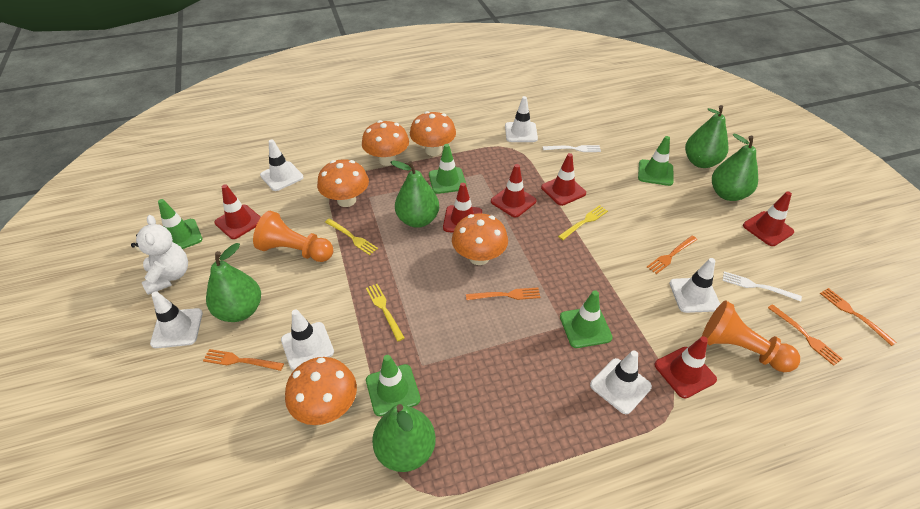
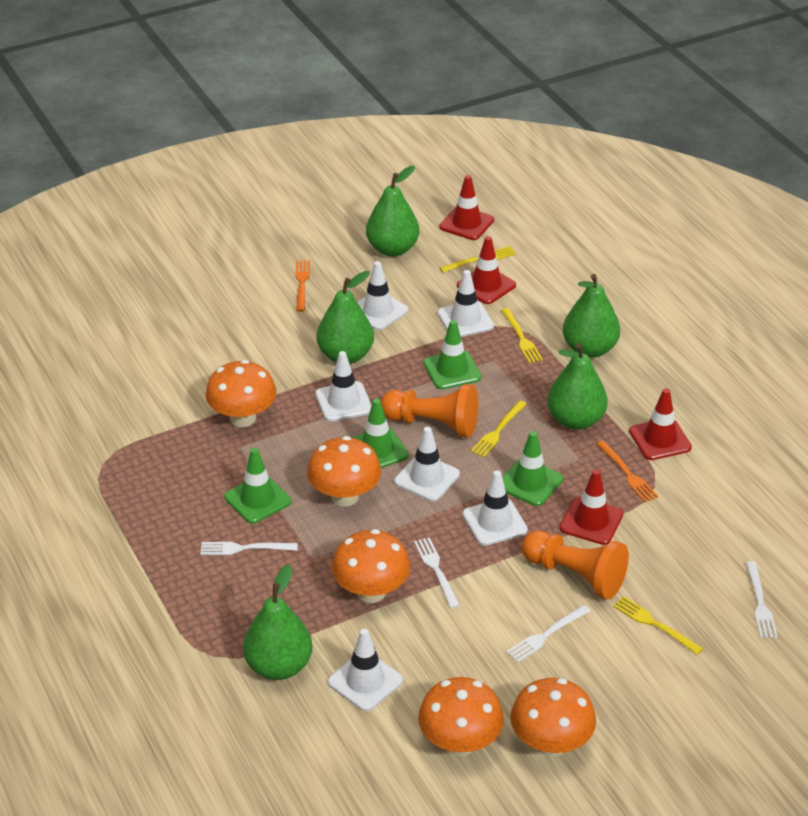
green traffic cone: [158,199,203,249] [366,355,421,416] [429,144,467,194] [560,290,613,348] [638,136,673,186] = 5 -> [224,448,292,524] [351,399,409,468] [423,320,481,389] [502,431,563,506] = 4
orange fork: [203,349,284,371] [466,288,541,300] [647,236,697,274] [768,304,843,366] [820,288,897,346] = 5 -> [295,261,310,312] [597,441,658,502] = 2
red traffic cone: [214,184,261,239] [443,183,482,233] [491,164,536,218] [541,153,586,206] [655,336,717,399] [743,191,794,246] = 6 -> [439,175,494,240] [457,236,516,304] [560,469,623,545] [629,388,692,460] = 4
white fork: [543,145,601,152] [722,271,802,301] = 2 -> [200,542,298,555] [414,537,460,608] [506,605,590,662] [746,561,778,638] = 4
white teddy bear: [131,215,188,295] = 1 -> none = 0
yellow fork: [325,218,378,255] [366,284,405,341] [558,205,608,240] = 3 -> [440,246,516,272] [471,400,527,457] [501,308,543,363] [613,596,703,655] = 4

